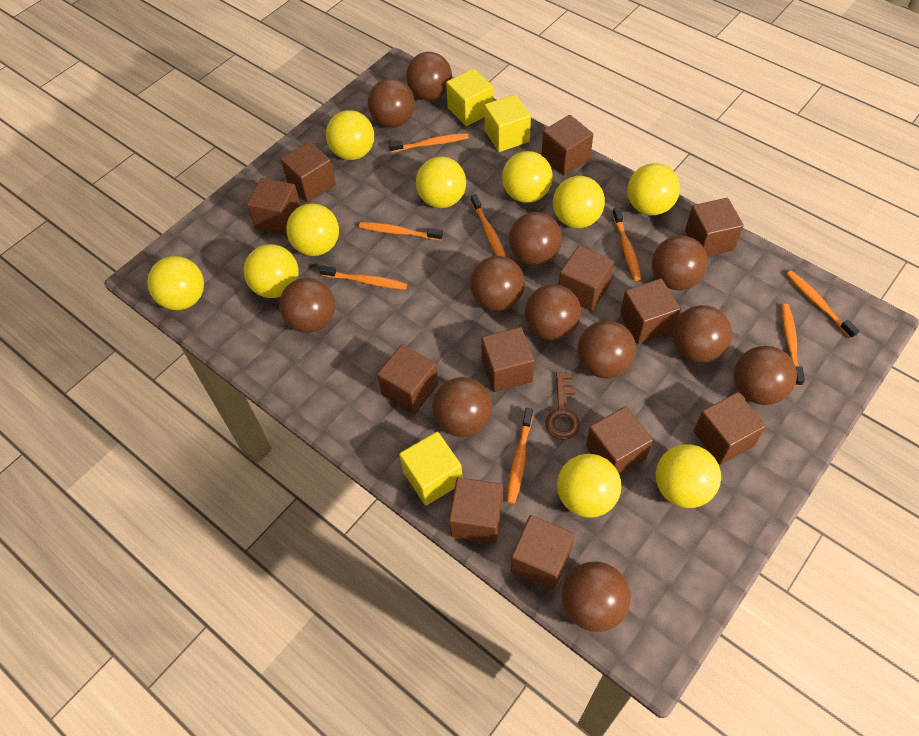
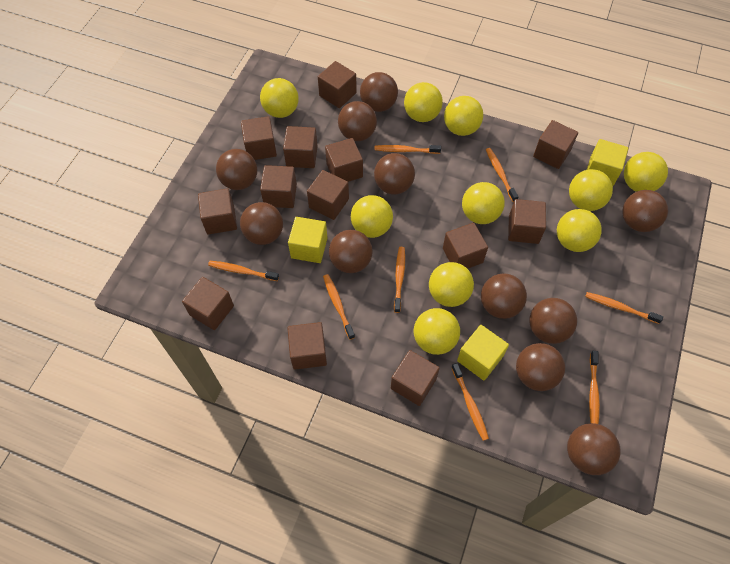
brown ball: [279,278,335,333] [368,79,415,128] [406,52,452,100] [433,377,492,437] [470,256,525,311] [509,212,562,266] [525,284,581,341] [562,561,631,632] [577,320,636,378] [652,235,708,290] [672,305,732,363] [734,346,797,405] = 12 -> [216,149,257,190] [240,202,283,245] [329,230,373,273] [338,101,377,141] [360,72,398,112] [374,153,415,194] [481,273,527,319] [516,343,565,391] [529,298,577,344] [567,423,620,475] [622,190,668,232] = 11
brown cube: [247,178,301,235] [281,141,336,202] [377,344,438,414] [449,478,503,544] [481,327,534,392] [511,515,575,590] [541,115,593,175] [559,246,614,311] [586,406,653,475] [620,279,681,344] [685,198,744,256] [694,392,766,465] = 12 -> [182,277,234,330] [198,188,237,235] [241,116,277,160] [260,165,297,208] [283,126,318,168] [287,322,327,370] [307,170,349,220] [318,61,357,108] [325,138,363,182] [391,350,440,406] [443,223,488,269] [508,199,546,244] [533,120,578,169] = 13
brown key: [545,372,580,440] = 1 -> none = 0

